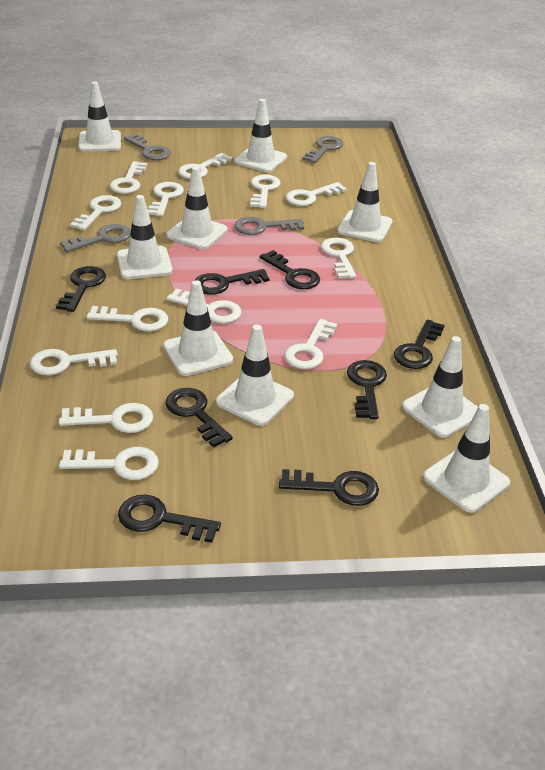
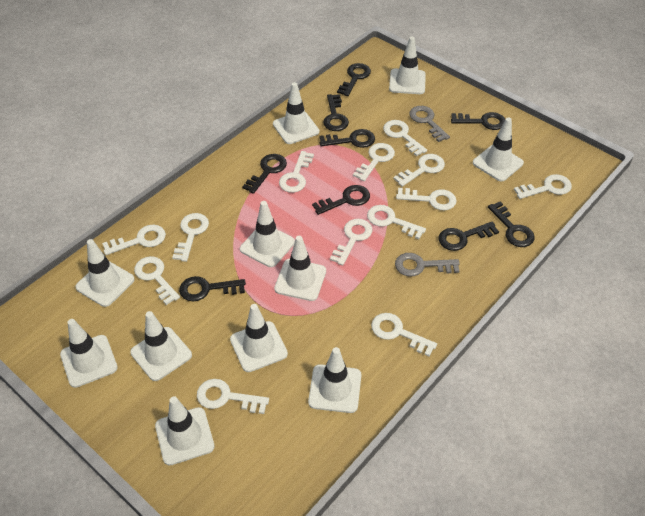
black key: [56,266,106,312] [118,495,221,543] [165,388,233,448] [194,269,269,295] [260,250,320,289] [279,469,379,506] [347,360,387,419] [394,320,445,369] = 8 -> [179,276,246,301] [242,154,287,194] [312,185,370,215] [319,129,375,148] [323,94,349,131] [337,63,371,96] [439,222,499,251] [451,112,505,130] [488,202,535,247] = 9
grey key: [60,224,131,252] [124,134,171,160] [234,217,304,235] [302,136,343,163] = 4 -> [395,253,460,277] [409,106,450,142] = 2
white traffic cone: [78,81,121,152] [117,195,173,279] [163,280,233,376] [166,167,228,249] [216,324,294,426] [234,99,287,172] [337,162,393,242] [402,336,478,438] [423,404,510,513] = 9 -> [60,319,118,388] [75,239,135,307] [130,311,192,381] [155,396,215,466] [230,304,288,372] [240,201,295,267] [273,82,319,144] [274,236,326,301] [308,347,361,413] [389,37,426,94] [473,117,524,182] = 11

